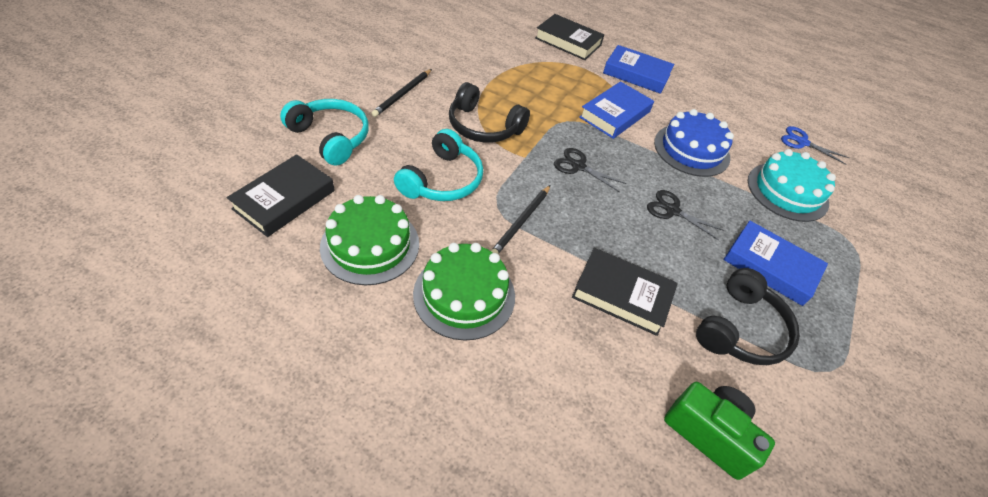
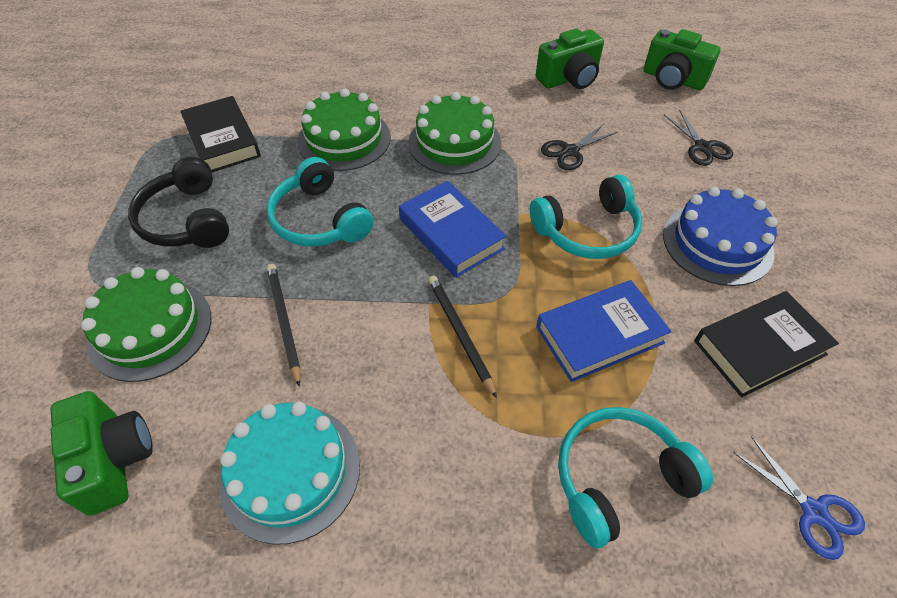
black book: [227,154,335,237] [535,14,604,60] [572,248,678,336] = 3 -> [180,96,261,173] [694,291,839,398] = 2
black headphones: [449,82,530,143] [696,268,800,365] = 2 -> [128,157,229,248] = 1
blue book: [579,81,654,139] [603,45,675,94] [724,221,828,306] = 3 -> [399,181,507,278] [536,280,672,382] = 2
green cake: [320,195,419,285] [413,243,515,341] = 2 -> [81,267,211,382] [298,89,391,171] [408,92,501,175] = 3
green camera: [664,382,775,480] = 1 -> [50,391,153,516] [536,29,604,89] [644,29,721,90] = 3
turquoise headphones: [280,99,369,166] [394,129,483,201] = 2 -> [267,157,373,247] [530,175,642,259] [558,407,713,548] = 3

